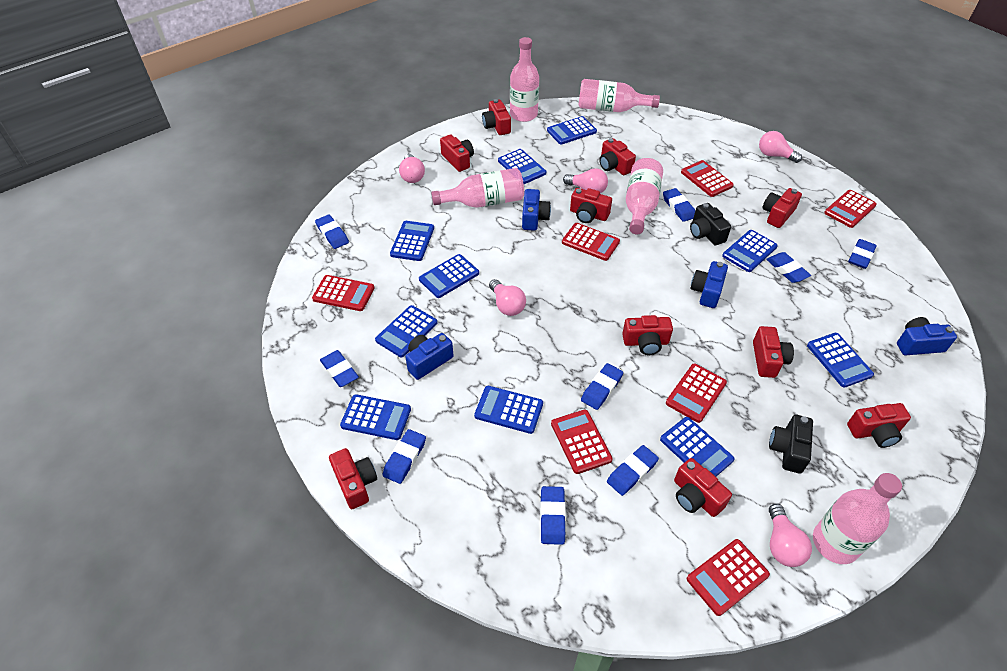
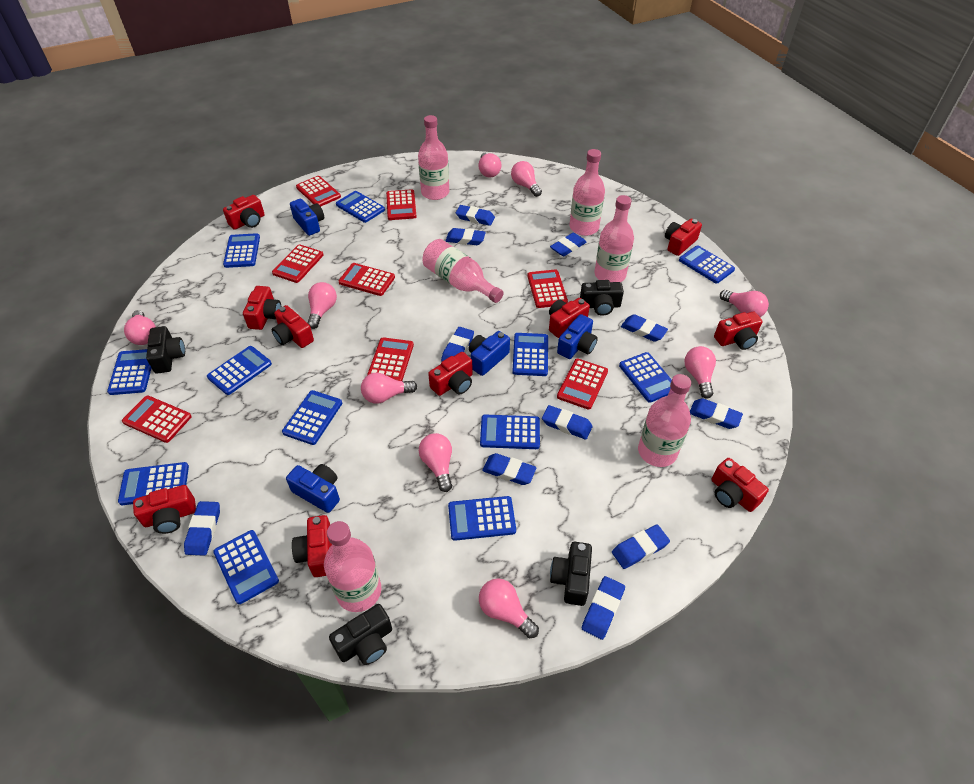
black camera: [690,203,731,246] [769,415,813,474] = 2 -> [146,326,185,374] [329,604,392,665] [550,542,592,606] [580,280,624,316] = 4
blue calculator: [340,394,411,440] [375,305,437,357] [390,221,434,261] [419,254,479,298] [474,386,543,434] [498,149,546,184] [547,116,597,145] [660,417,734,476] [722,230,778,272] [807,333,874,388] = 10 -> [107,349,151,395] [118,462,189,505] [207,346,272,395] [213,530,279,604] [223,233,260,268] [282,390,342,445] [336,191,385,223] [448,496,516,541] [480,415,540,449] [512,333,548,376] [619,352,672,403] [679,245,735,284] = 12
blue eraser: [315,215,349,249] [320,350,359,387] [383,429,426,484] [540,486,566,545] [581,363,623,410] [607,445,659,496] [663,188,695,222] [766,252,811,283] [848,239,877,269] = 9 -> [184,501,220,556] [441,327,474,361] [446,228,486,245] [456,205,495,226] [482,453,537,485] [542,405,593,440] [550,233,587,256] [582,576,625,640] [612,525,670,569] [621,314,668,342] [690,398,743,429] = 11
pink bottle: [431,168,524,208] [510,37,539,122] [578,79,660,112] [626,158,663,234] [813,473,902,564] = 5 -> [324,521,381,612] [418,115,449,200] [423,239,504,303] [569,149,605,236] [595,195,634,282] [638,374,691,467] = 6
pink light bulb: [399,154,425,183] [489,279,526,316] [563,168,608,194] [759,131,802,163] [769,504,812,567] = 5 -> [124,310,156,345] [307,282,337,329] [361,373,417,404] [419,433,452,492] [478,153,501,177] [479,579,539,638] [511,161,542,197] [684,346,716,399] [720,290,769,317] = 9
red calculator: [312,275,374,311] [551,409,613,474] [562,223,620,261] [666,364,727,423] [681,160,734,197] [687,539,770,616] [824,190,877,228] = 7 -> [122,396,192,443] [272,244,323,283] [296,176,341,207] [339,263,395,296] [367,337,414,381] [386,189,417,220] [527,269,568,308] [557,358,608,410] = 8

